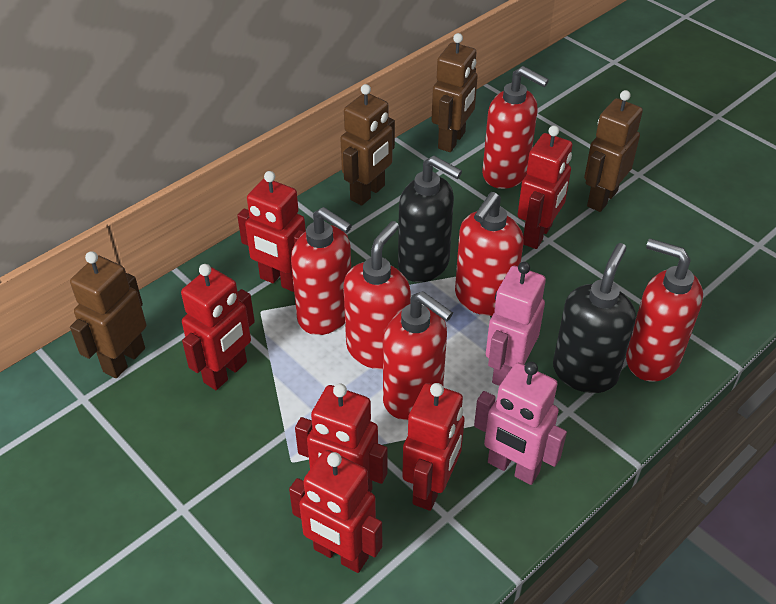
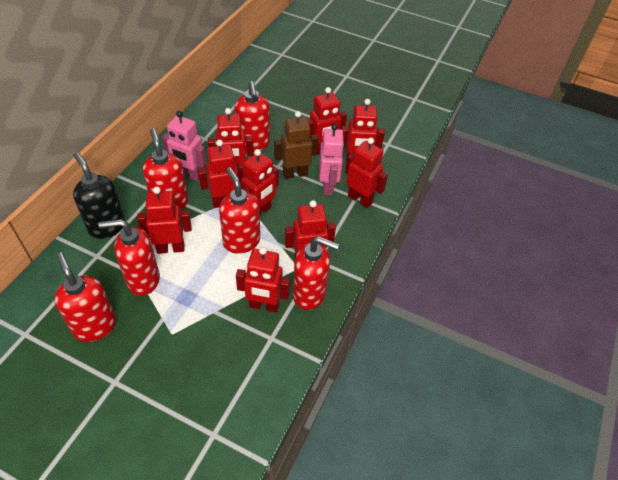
black soap dispenser: [398,156,462,282] [553,243,636,393] = 2 -> [73,152,125,239] = 1
brown robot: [70,251,147,378] [340,84,395,206] [431,33,478,152] [584,90,643,212] = 4 -> [274,111,318,179] = 1
red robot: [181,264,255,390] [237,171,306,292] [289,450,382,573] [295,383,387,492] [402,383,465,511] [518,125,573,249] = 6 -> [137,187,192,254] [198,140,244,208] [208,108,254,169] [236,247,290,312] [241,149,279,216] [285,200,336,259] [308,87,347,156] [341,99,385,162] [345,138,388,208] = 9

